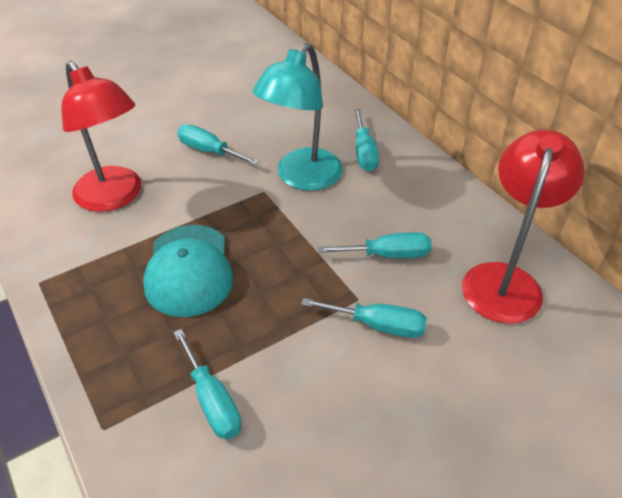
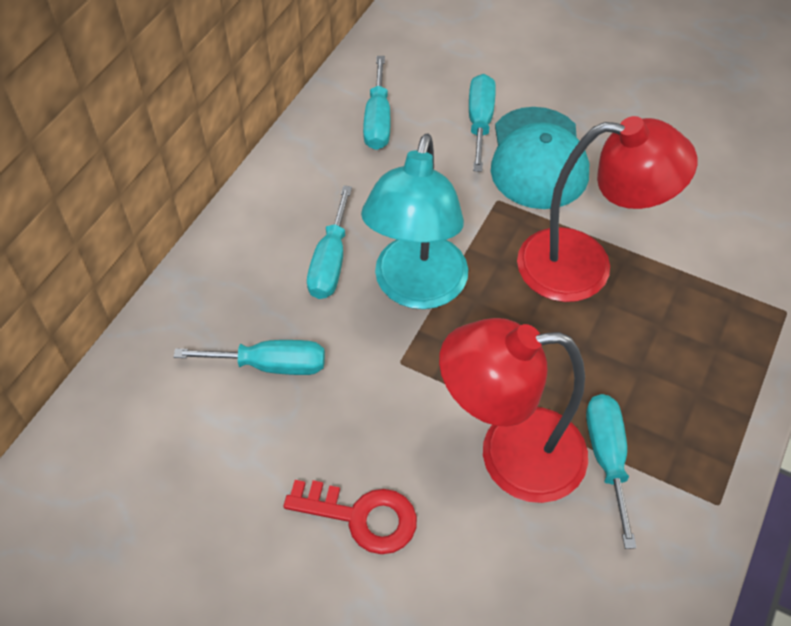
red key: none = 0 -> [283,480,417,554] = 1

